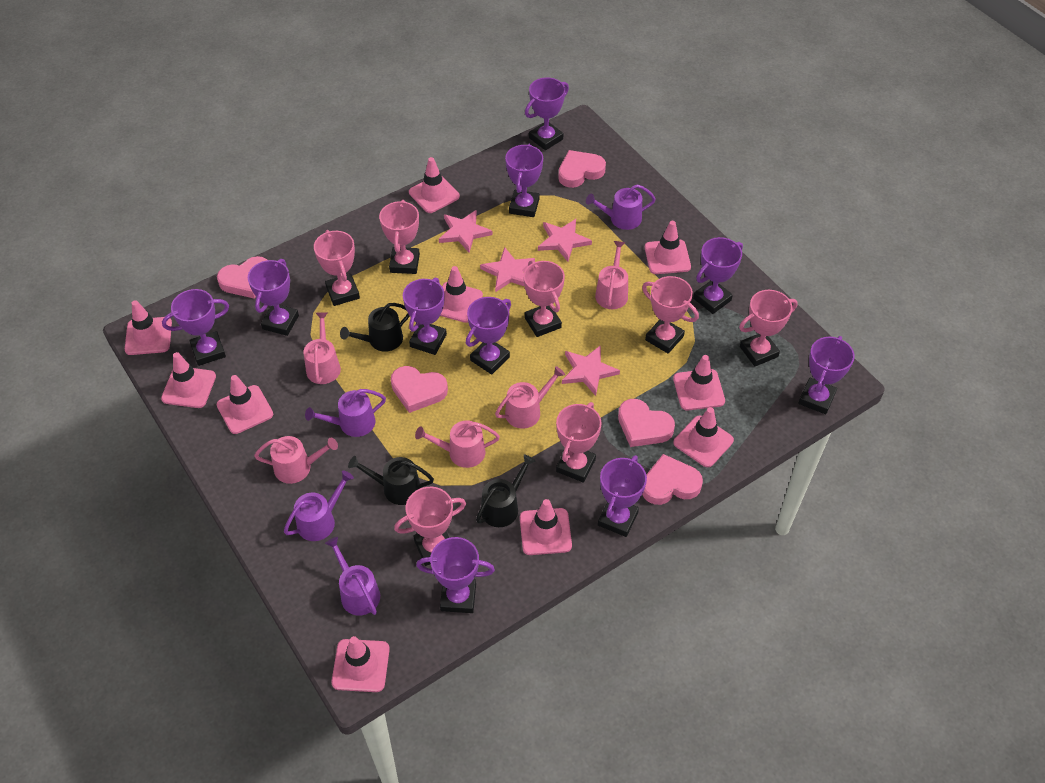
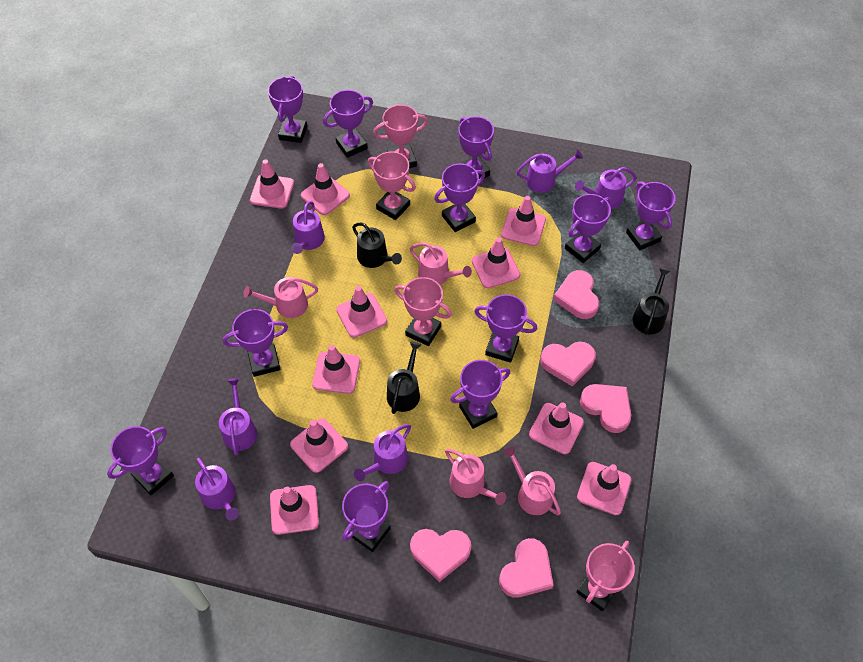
pink star: [439,210,493,253] [480,247,535,292] [538,219,592,262] [562,345,620,396] = 4 -> none = 0
pink trophy: [314,230,360,306] [379,200,420,274] [394,487,466,566] [523,260,565,337] [556,402,602,483] [642,276,699,353] [739,290,798,366] = 7 -> [368,151,416,220] [373,105,428,168] [395,277,452,346] [576,541,635,611] = 4
pink watering can: [254,436,338,484] [303,312,341,384] [415,420,500,468] [495,366,565,429] [595,241,628,309] = 5 -> [243,277,318,318] [410,243,472,285] [445,449,506,505] [503,446,561,515] = 4
purple trophy: [162,289,229,366] [248,259,299,336] [403,278,447,355] [416,537,495,613] [466,297,511,375] [505,144,543,217] [525,78,569,150] [598,455,647,537] [693,237,743,314] [798,336,855,414] = 10 -> [107,426,174,495] [223,309,288,377] [268,76,307,143] [323,90,373,158] [342,481,391,552] [434,164,485,232] [450,360,510,429] [458,116,494,179] [474,295,537,363] [565,194,611,263] [626,181,676,250] = 11
purple watering can: [284,470,354,541] [305,389,386,437] [325,537,380,616] [586,184,656,230] = 4 -> [195,458,239,520] [219,378,257,455] [291,201,325,254] [354,424,411,481] [517,150,583,193] [575,167,637,209] = 6

